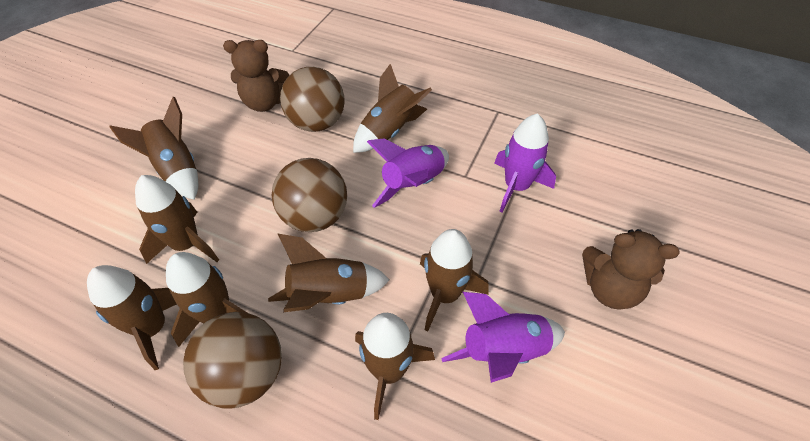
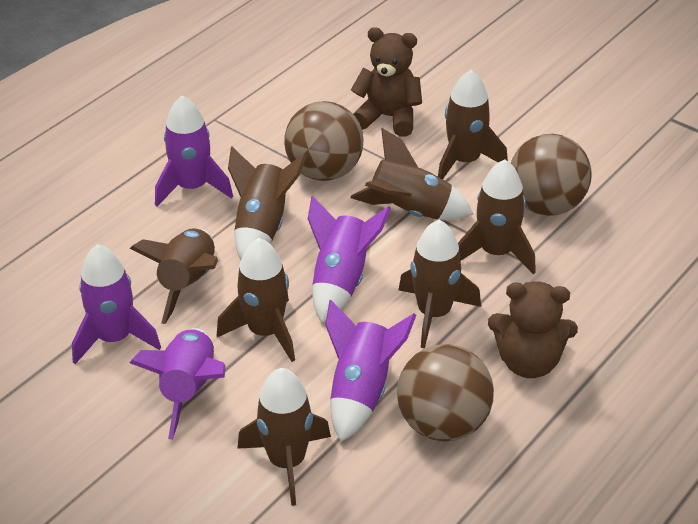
purple rocket: [367,138,449,208] [441,292,565,383] [494,113,556,213] = 3 -> [72,244,161,364] [130,328,226,440] [155,96,233,207] [308,196,391,323] [325,299,416,442] = 5

